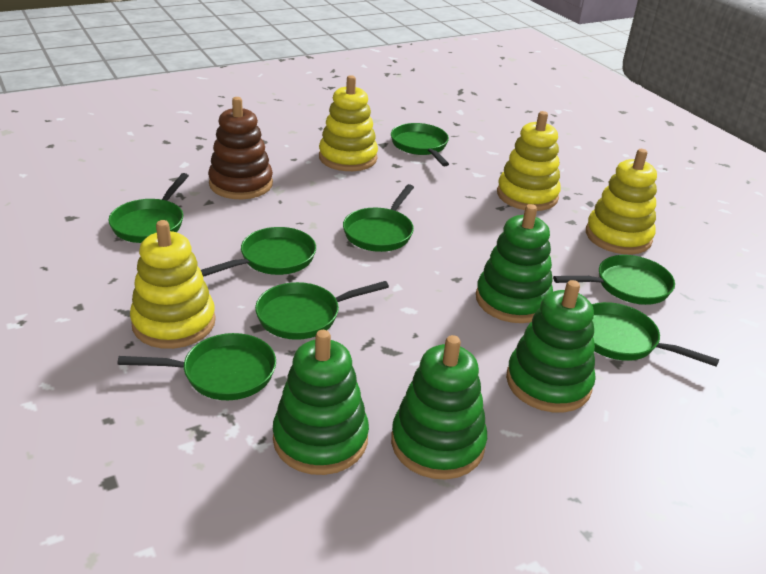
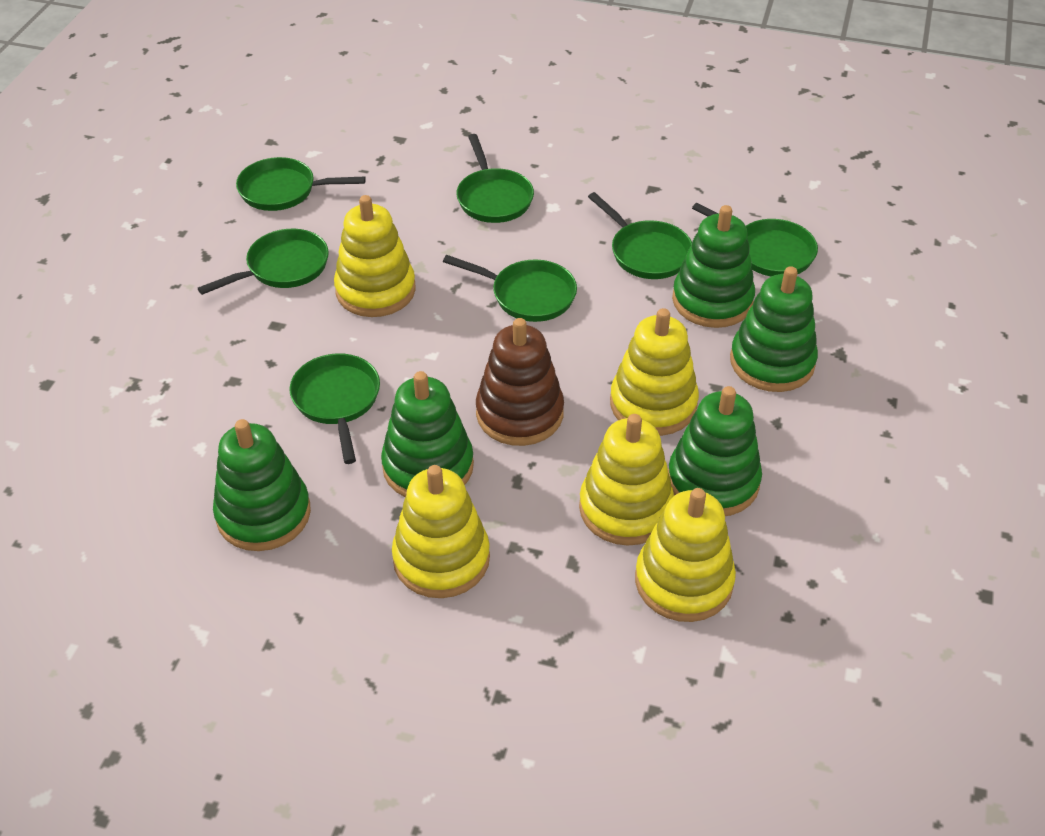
green pan: [108,173,189,243] [117,333,276,400] [201,227,316,277] [255,281,389,340] [343,184,414,252] [391,123,449,166] [553,255,675,305] [592,302,719,367] = 8 -> [198,229,329,295] [236,157,366,211] [290,353,380,464] [443,255,577,322] [456,134,534,223] [588,192,692,279] [692,203,818,276] = 7
green stacking toy: [273,330,369,475] [391,335,487,479] [476,204,553,323] [506,280,596,412] = 4 -> [213,419,311,551] [381,371,474,497] [668,386,762,516] [672,205,755,328] [730,266,818,392] = 5
yellow stacking toy: [130,220,216,349] [319,75,378,171] [497,111,561,211] [586,149,657,254] = 4 -> [334,195,416,317] [392,465,490,598] [579,414,674,546] [610,308,699,436] [635,488,736,622] = 5

